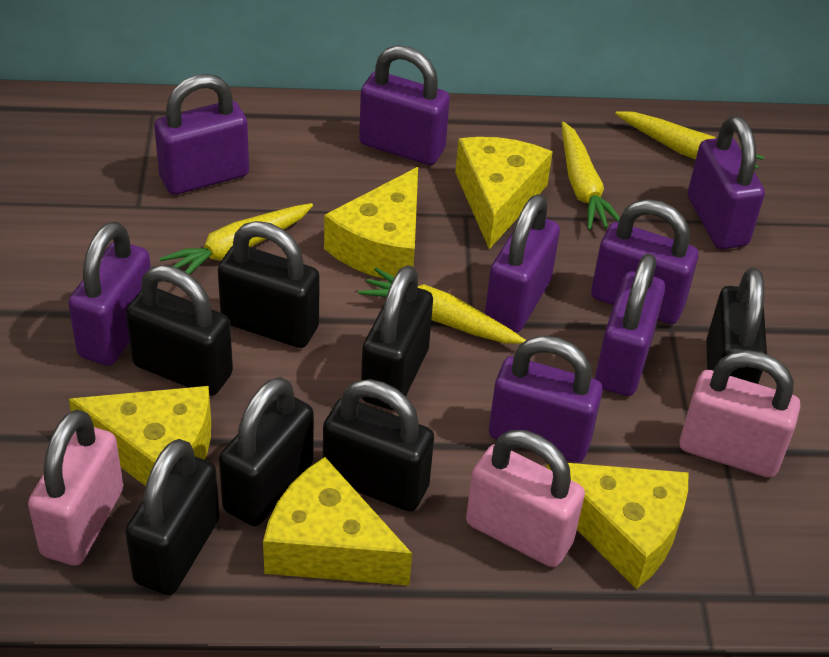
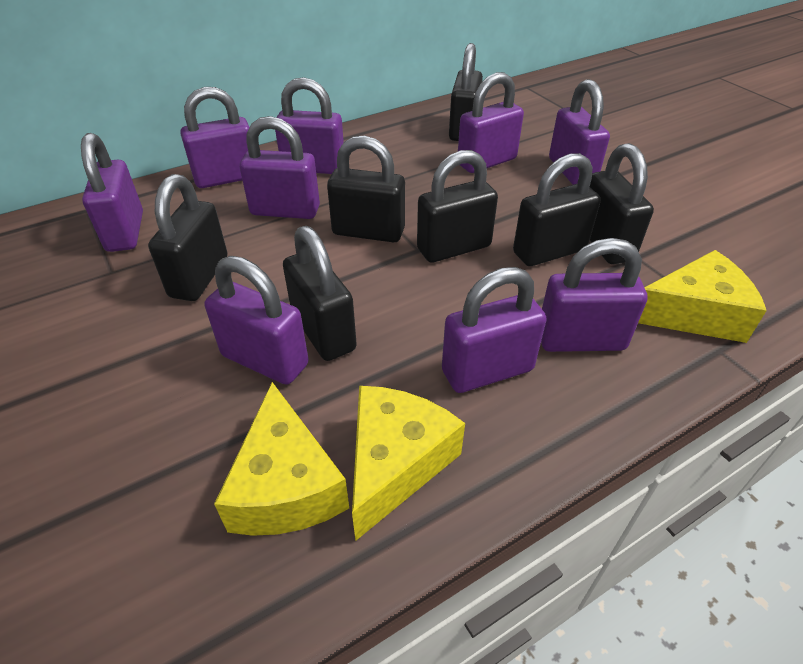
pink padlock: [28,409,123,566] [466,430,585,567] [679,350,801,478] = 3 -> none = 0
purple padlock: [68,222,151,366] [154,74,249,195] [359,45,450,165] [485,194,560,333] [489,336,603,463] [591,199,699,324] [595,253,665,396] [688,116,765,249] = 8 -> [81,133,143,252] [180,87,250,188] [205,256,309,385] [240,116,320,219] [275,77,344,174] [442,267,547,393] [458,72,524,173] [541,238,647,352] [549,79,610,185] = 9
yellow carrot: [159,203,313,274] [358,268,526,344] [562,122,620,230] [615,111,764,169] = 4 -> none = 0
yellow cheese: [69,386,211,486] [263,457,412,586] [324,167,418,279] [455,137,553,249] [546,463,689,589] = 5 -> [214,382,349,536] [352,386,465,541] [638,250,767,343] = 3

